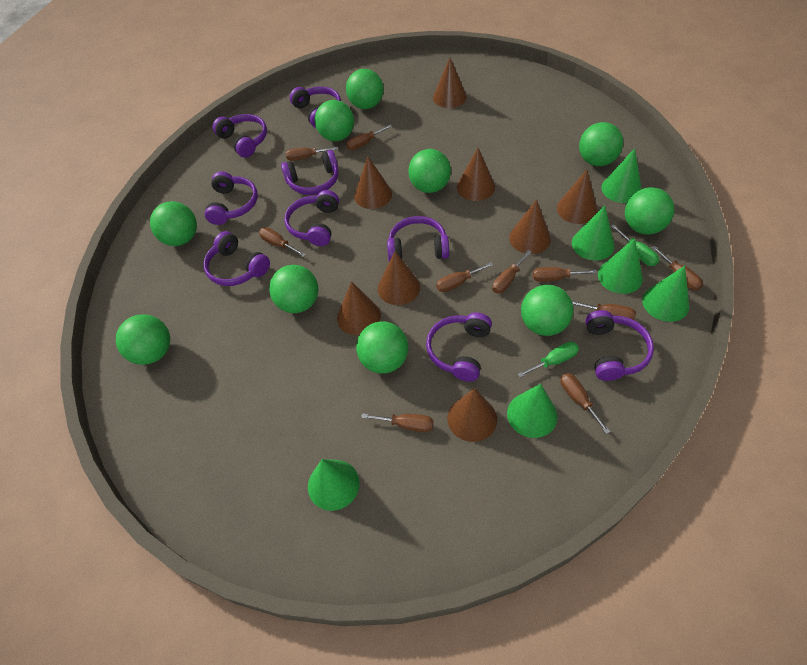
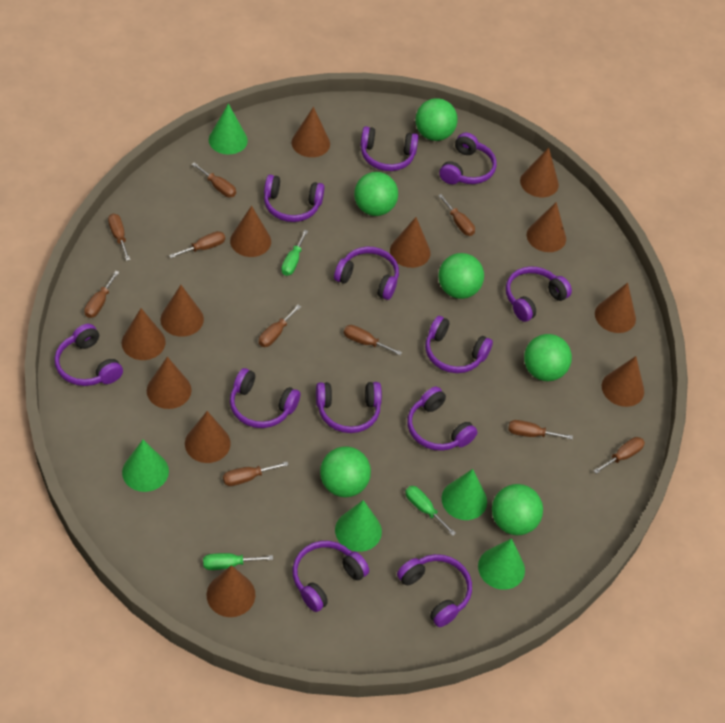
brown cone: [337,281,381,335] [354,156,392,209] [378,251,420,305] [433,57,467,108] [447,388,497,442] [457,148,495,201] [509,199,551,254] [557,170,598,224] = 8 -> [122,308,166,360] [147,357,191,409] [160,285,204,337] [185,411,231,463] [207,565,255,617] [230,206,271,257] [291,107,330,157] [390,217,430,268] [520,147,559,197] [527,202,566,252] [595,283,636,333] [602,356,644,407] = 12
green ball: [116,314,170,365] [150,201,197,246] [269,265,318,313] [315,100,354,141] [346,69,384,109] [356,321,408,374] [408,149,451,193] [521,285,573,336] [579,122,623,166] [625,187,674,235] = 10 -> [320,446,371,497] [354,172,398,216] [415,98,458,141] [438,253,484,299] [492,484,543,535] [524,334,572,381] = 6
green cone: [308,459,360,511] [507,384,558,438] [572,205,615,260] [598,238,643,294] [602,148,642,203] [642,266,689,322] = 6 -> [122,440,169,492] [209,104,248,155] [335,500,382,552] [441,469,487,520] [478,538,525,590] = 5
green screwdriver: [517,342,579,378] [610,224,659,266] = 2 -> [203,553,273,570] [281,230,308,276] [405,486,456,536] = 3
purple headphones: [203,231,270,286] [205,171,258,225] [213,114,267,158] [281,150,338,195] [284,190,339,246] [290,86,341,128] [387,216,449,262] [426,313,492,382] [585,310,654,381] = 9 -> [54,324,123,386] [230,368,300,428] [264,175,325,222] [292,541,369,612] [316,382,382,433] [334,247,399,300] [360,126,419,171] [397,554,472,627] [407,387,477,451] [425,316,493,373] [439,133,497,184] [506,266,572,322] = 12

